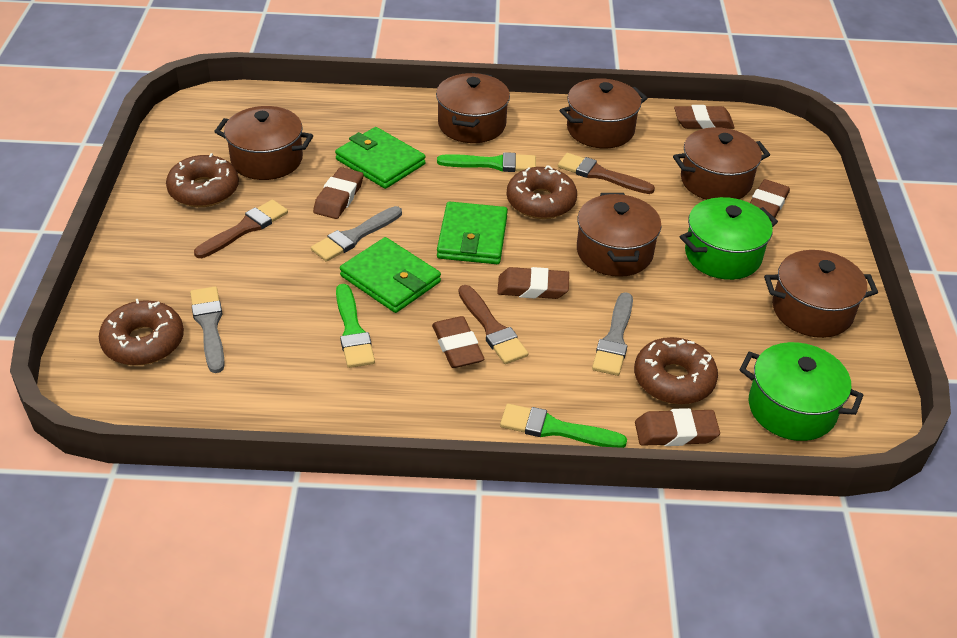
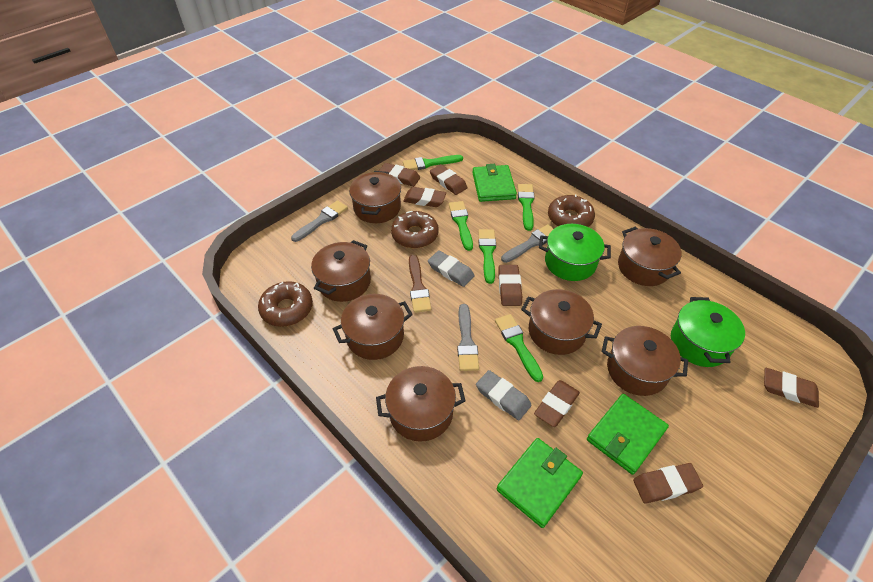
brown brush: [194,199,288,258] [458,285,528,364] [558,153,655,194] = 3 -> [409,255,431,313] = 1
brown donut: [99,299,184,366] [166,153,239,207] [507,165,577,219] [634,337,718,405] = 4 -> [258,281,313,327] [391,211,439,248] [548,194,595,227] = 3
brown eraser: [313,167,363,219] [432,316,484,368] [497,267,569,299] [635,408,720,446] [674,105,735,129] [750,179,790,218] = 6 -> [379,163,420,187] [403,187,446,207] [430,164,467,195] [498,265,522,306] [534,380,580,427] [633,463,703,504] [764,368,819,408] = 7
brown pot: [214,106,313,180] [436,73,510,143] [559,78,647,149] [577,193,661,277] [673,127,770,200] [764,250,878,338] = 6 -> [311,240,371,302] [333,294,413,360] [349,171,401,223] [376,366,465,442] [521,289,602,355] [602,326,688,396] [618,226,682,286] = 7
green brush: [336,284,375,368] [437,152,536,172] [500,404,627,448] = 3 -> [403,155,463,170] [449,201,473,251] [478,229,496,284] [495,314,543,382] [518,184,535,231] = 5
grey eraser: none = 0 -> [428,250,475,287] [476,370,532,420] = 2

